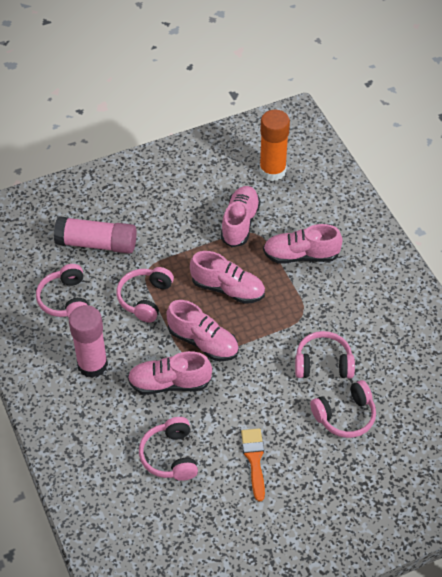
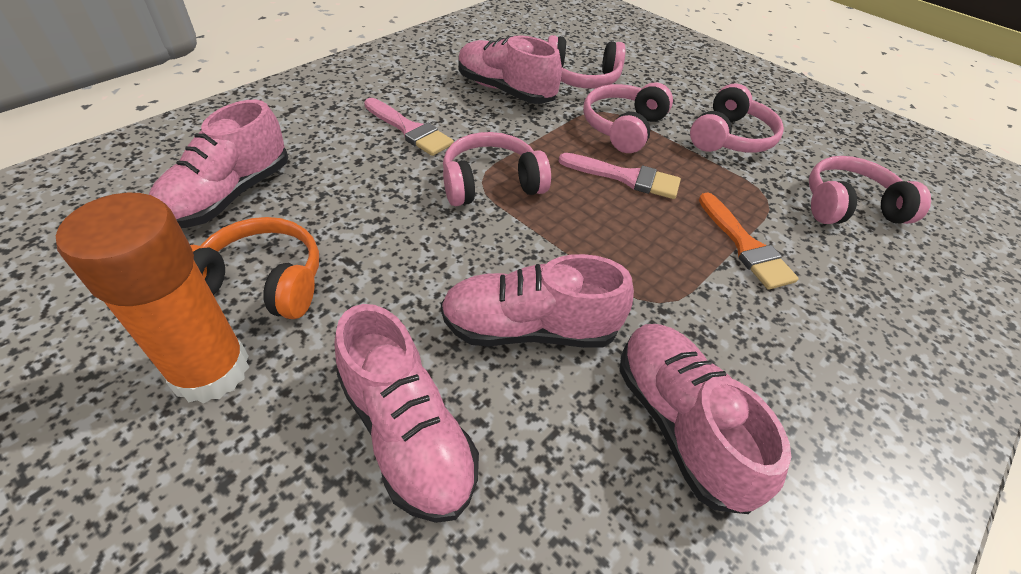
orange headphones: none = 0 -> [190,217,319,319] = 1
pink brush: none = 0 -> [364,98,454,156] [559,153,681,199] = 2
pink glue stick: [54,216,137,254] [69,305,108,378] = 2 -> none = 0

